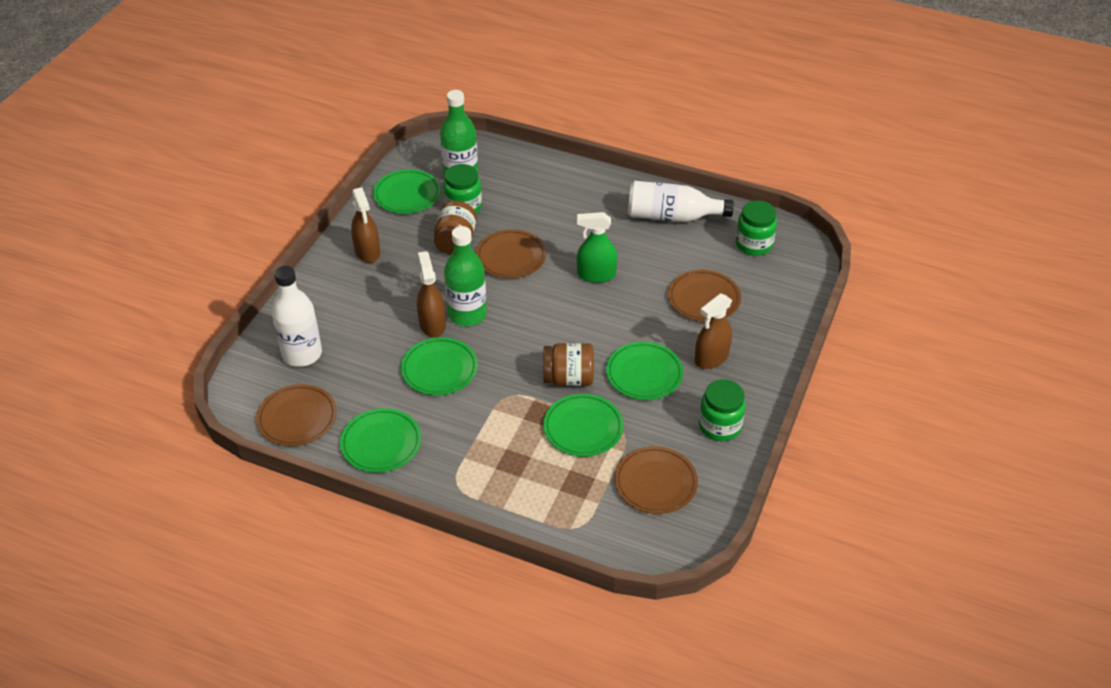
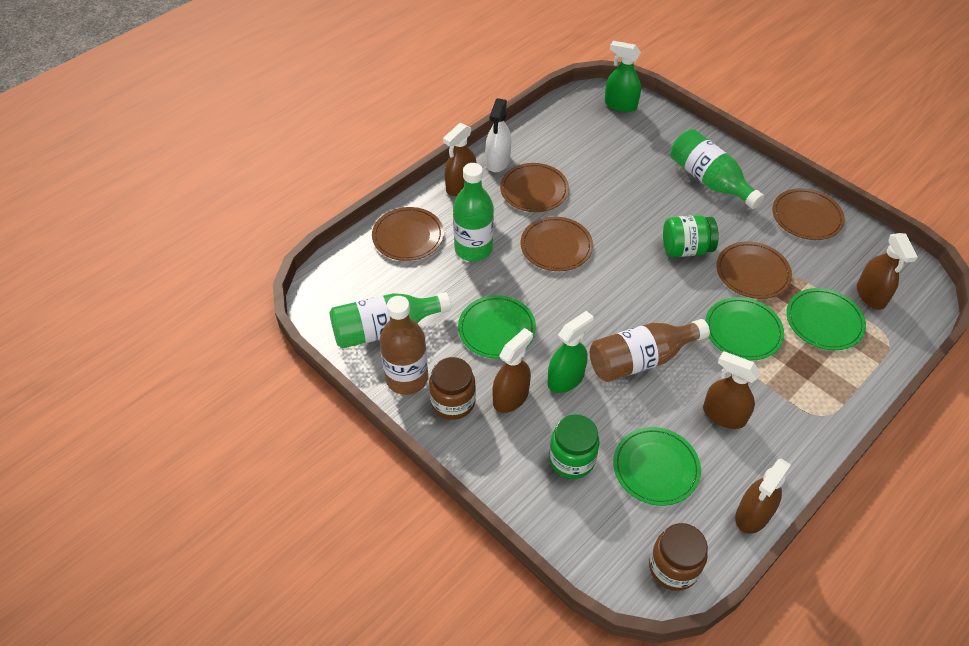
brown bottle: none = 0 -> [380,296,428,395] [590,319,710,382] = 2
brown plate: [256,384,337,446] [476,229,546,279] [615,446,698,514] [668,270,741,322] = 4 -> [372,207,444,261] [500,163,569,212] [521,217,593,271] [716,241,792,299] [772,188,845,240] = 5
brown spray bottle: [351,187,380,263] [417,251,446,337] [695,293,732,369] = 3 -> [443,123,476,196] [492,328,533,413] [703,351,760,429] [735,459,791,534] [857,233,918,310] = 5
green bottle: [440,90,478,178] [444,226,487,326] = 2 -> [329,292,451,349] [453,163,494,262] [671,129,764,209] = 3
green jar: [443,164,482,213] [699,379,746,441] [736,200,777,256] = 3 -> [549,414,600,479] [663,215,719,257] = 2
green plate: [340,408,421,473] [373,169,441,214] [401,337,478,395] [543,394,624,457] [606,342,683,400] = 5 -> [458,295,536,359] [613,427,701,506] [705,297,784,360] [786,288,866,350] = 4
green spray bottle: [577,212,618,283] = 1 -> [547,311,594,393] [605,41,641,112] = 2
white bottle: [272,266,322,367] [628,181,734,222] = 2 -> none = 0
white spray bottle: none = 0 -> [485,98,511,172] = 1

